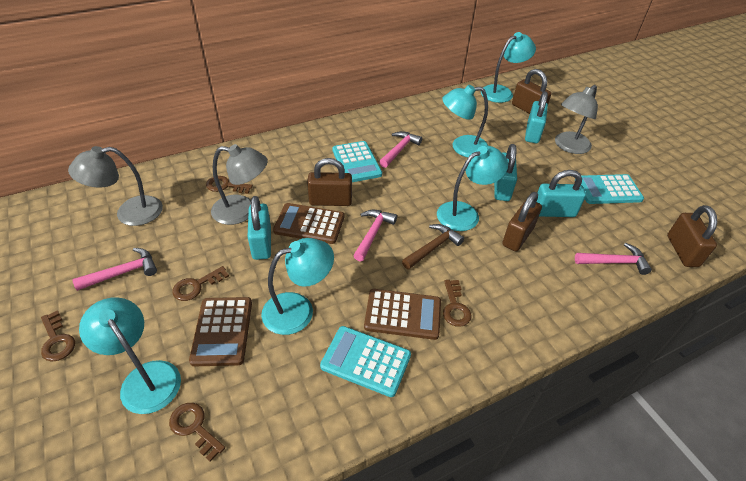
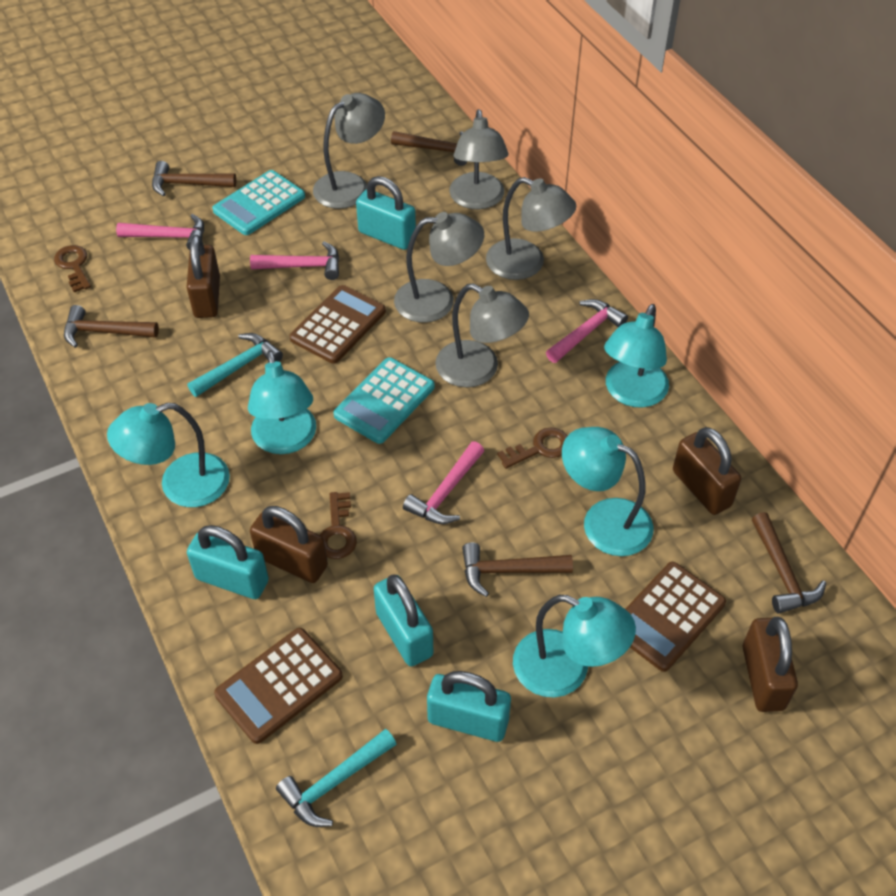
brown hammer: [402,224,464,269] = 1 -> [64,305,159,348] [152,161,236,196] [391,131,467,166] [462,542,573,597] [752,512,826,614] = 5
brown key: [41,310,75,361] [169,403,225,462] [172,266,229,301] [206,176,253,194] [443,280,472,327] = 5 -> [54,245,91,292] [320,492,357,559] [497,428,567,469] = 3
grey lamp: [68,146,163,226] [211,144,268,225] [555,85,598,154] = 3 -> [313,93,385,209] [394,212,484,323] [435,284,529,387] [449,109,508,209] [486,177,577,280] = 5
turquoise calculator: [320,326,411,397] [332,141,382,182] [581,174,644,204] = 3 -> [212,170,305,235] [333,357,435,444] = 2
turquoise hammer: none = 0 -> [187,333,283,397] [276,729,396,827] = 2

